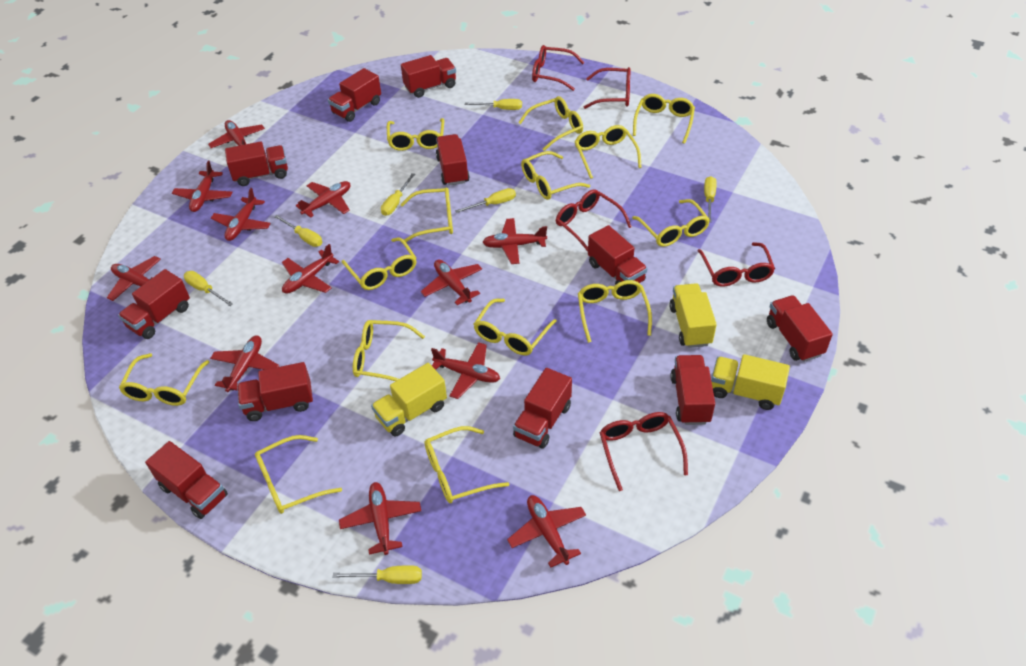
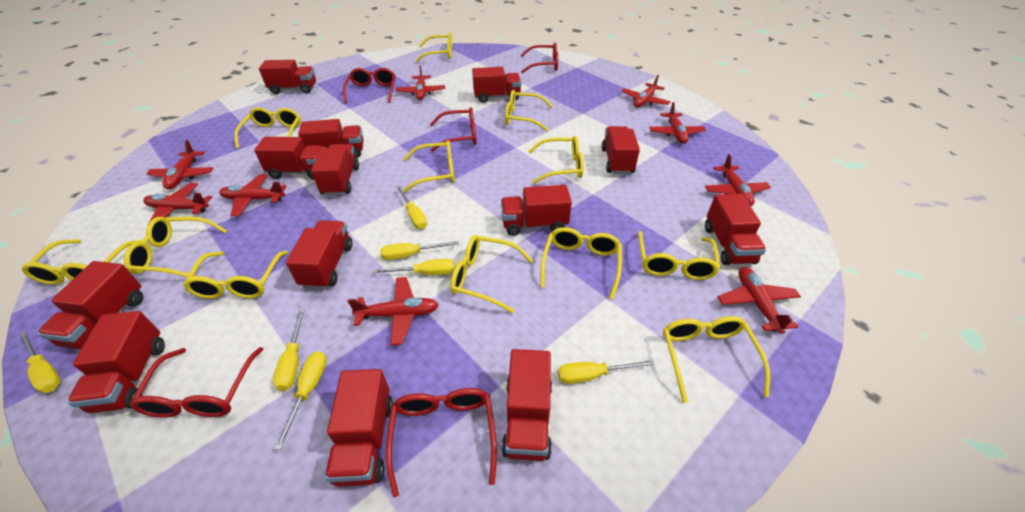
red plane: [107,256,161,301] [172,160,232,212] [208,120,265,148] [210,336,279,392] [211,188,271,241] [282,244,339,294] [296,181,351,218] [339,482,421,555] [421,259,482,305] [431,342,500,399] [483,218,547,264] [507,495,586,568] = 12 -> [143,183,212,226] [146,140,213,189] [219,174,287,216] [348,277,439,346] [396,65,445,100] [621,75,670,107] [649,102,706,144] [705,154,771,206] [718,267,801,334] = 9
red truck: [118,269,190,339] [145,441,228,519] [225,142,288,186] [237,362,313,421] [328,68,381,122] [401,55,456,98] [436,134,470,186] [513,368,572,449] [588,225,647,285] [670,355,715,425] [767,295,833,362] = 11 -> [38,261,143,349] [68,311,165,413] [254,137,325,179] [259,60,316,94] [286,220,353,289] [298,119,364,158] [311,144,359,196] [325,369,393,487] [472,67,521,103] [501,185,572,236] [502,349,552,461] [601,126,640,174] [705,194,766,265] = 13
yellow glasses: [119,353,209,406] [255,435,342,514] [342,237,416,290] [353,320,425,381] [387,118,444,151] [400,188,453,242] [424,426,509,503] [474,299,557,356] [518,96,583,151] [521,151,590,200] [574,125,642,179] [578,280,652,343] [632,199,710,247] [633,94,695,144] = 14 -> [22,239,142,285] [124,217,227,277] [183,251,288,299] [235,107,301,149] [403,140,455,192] [416,32,452,62] [450,235,533,313] [505,90,553,131] [528,136,584,184] [540,227,622,299] [638,231,720,280] [663,316,770,403] = 12
yellow truck: [371,363,447,437] [669,283,717,348] [711,354,790,410] = 3 -> none = 0

